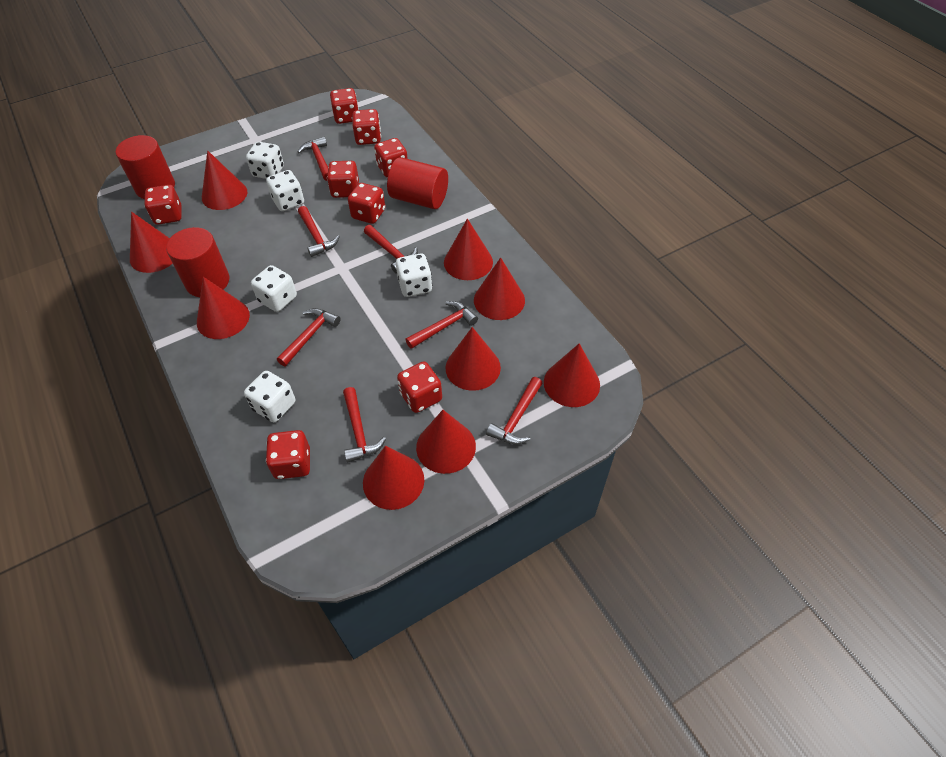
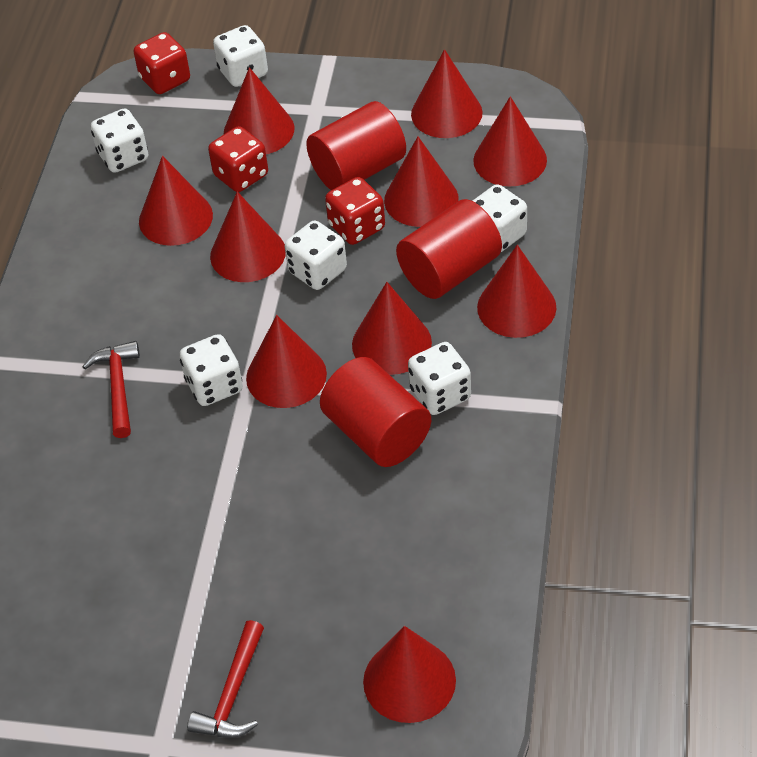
red cone: [130,212,173,273] [197,277,250,339] [202,151,247,210] [363,446,424,510] [416,410,476,474] [444,219,493,280] [446,327,501,391] [474,257,525,320] [544,343,600,407] = 9 -> [139,156,213,246] [210,191,286,282] [223,67,295,154] [246,315,327,408] [352,282,432,375] [363,626,456,723] [384,137,459,227] [411,49,483,138] [473,96,547,187] [477,245,556,338] = 10
red dice: [144,185,181,225] [266,430,310,479] [327,161,359,198] [330,88,359,124] [348,183,385,224] [352,109,381,145] [374,138,408,177] [397,361,442,413] = 8 -> [133,32,190,94] [208,126,268,192] [325,177,385,245] = 3
red hammer: [277,308,340,366] [298,137,328,181] [298,206,340,257] [343,387,386,463] [364,225,418,273] [405,301,478,349] [486,377,543,445] = 7 -> [82,341,140,438] [187,620,264,738] = 2
white dice: [244,371,295,422] [246,142,284,179] [251,265,297,312] [266,170,304,211] [396,253,432,297] = 5 -> [91,108,148,173] [180,334,243,406] [213,25,268,87] [285,221,347,290] [408,342,471,415] [473,184,527,252] = 6

